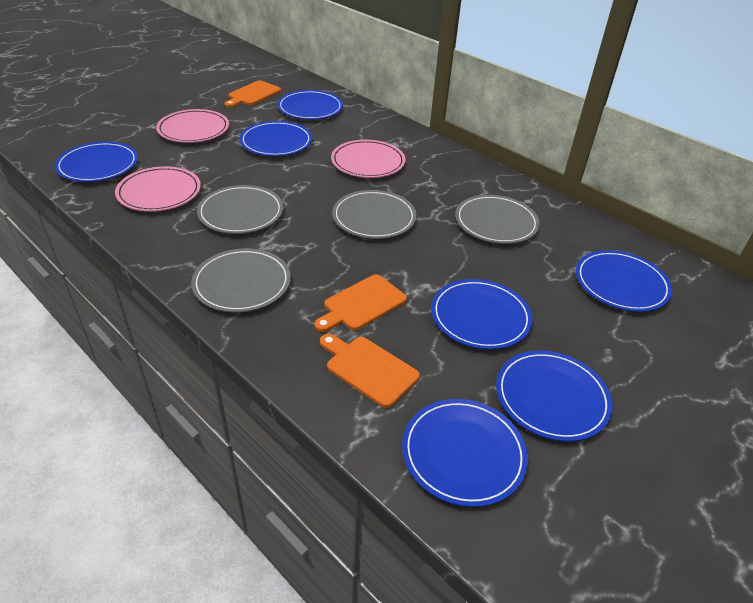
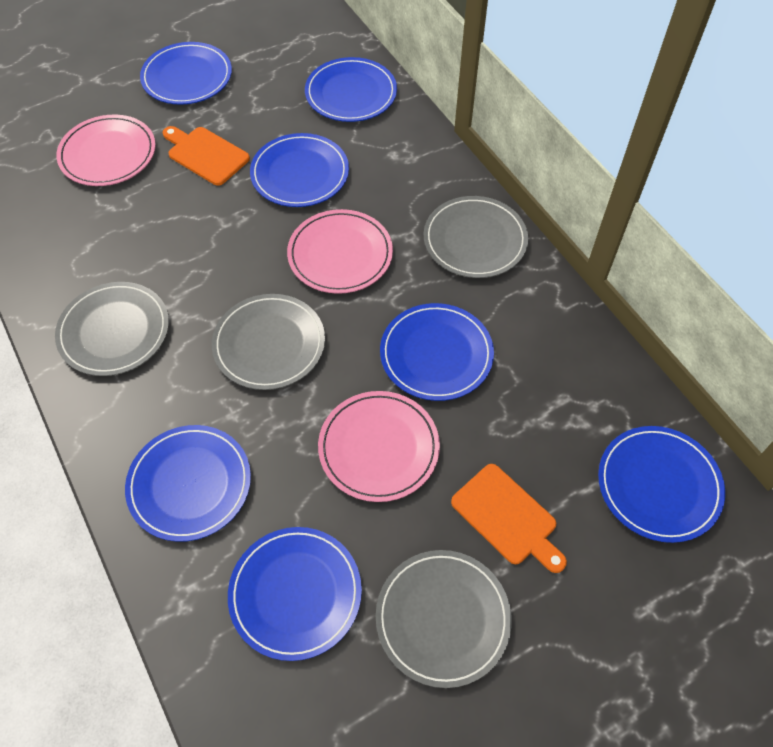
orange cutting board: [224,80,281,108] [314,274,407,332] [320,334,420,408] = 3 -> [162,126,250,186] [451,464,567,573] = 2

